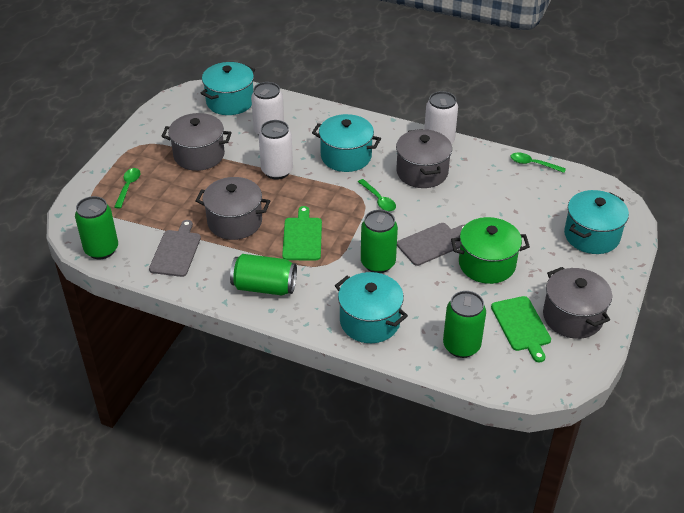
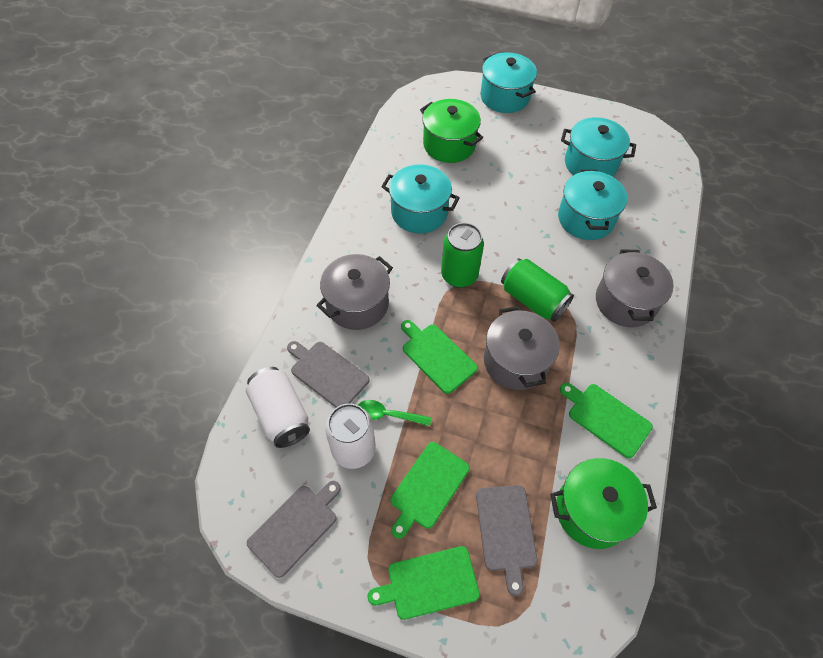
green can: [75,196,118,260] [230,254,297,296] [361,210,398,273] [443,291,486,358] = 4 -> [441,223,484,288] [501,258,574,322] = 2
green cutting board: [282,206,322,260] [491,296,551,362] = 2 -> [368,546,480,620] [391,442,470,539] [401,320,478,394] [560,383,653,458] = 4
green pot: [451,217,530,284] = 1 -> [420,99,483,163] [550,458,657,549] = 2
green spoon: [114,168,140,209] [358,179,396,211] [511,153,566,173] = 3 -> [358,400,431,426] = 1
grey cutting board: [149,220,201,277] [397,223,465,266] = 2 -> [247,481,341,578] [287,341,370,408] [476,485,537,596] = 3
grey pot: [161,113,232,171] [195,177,270,240] [396,129,452,188] [543,267,612,339] = 4 -> [316,254,393,330] [484,306,560,390] [596,249,674,327] = 3
white can: [251,82,284,136] [259,120,293,179] [424,91,458,144] = 3 -> [246,367,310,448] [325,404,375,469] = 2

